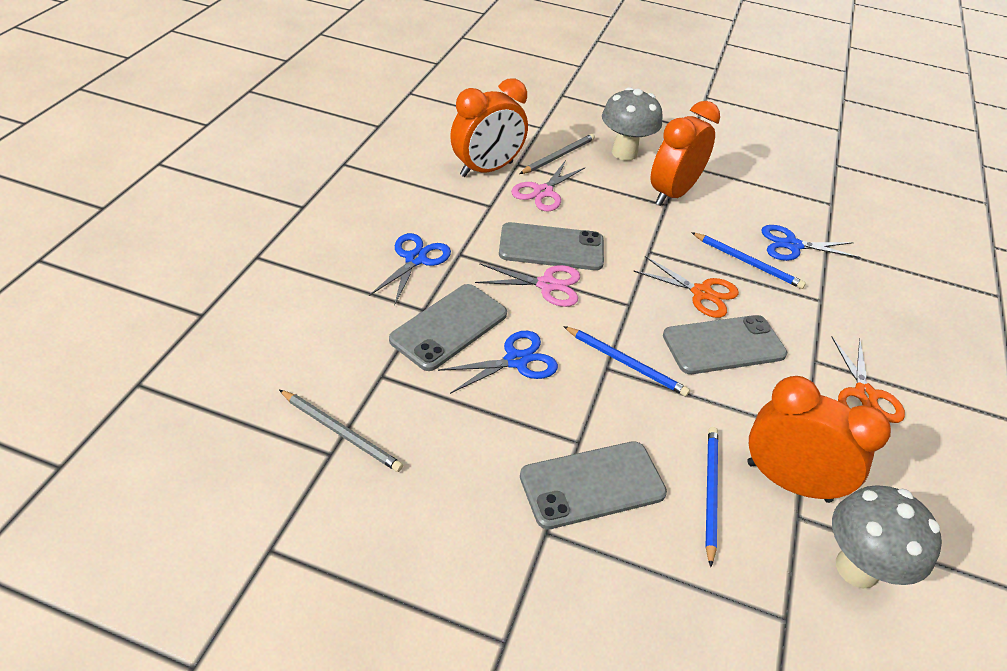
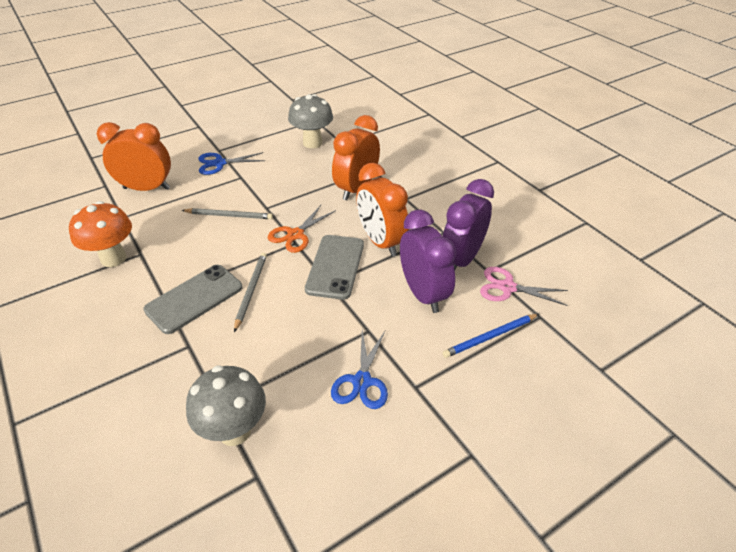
blue pencil: [563,326,690,396] [691,232,806,289] [705,427,718,567] = 3 -> [443,314,539,358] = 1
blue scissors: [369,233,451,306] [438,331,558,394] [761,225,861,261] = 3 -> [198,152,265,175] [331,330,388,409] = 2
grey phone: [389,284,507,371] [499,222,604,270] [520,441,667,529] [663,315,787,374] = 4 -> [143,265,242,334] [305,235,364,300] = 2
orange mushroom: none = 0 -> [69,201,132,267] = 1
orange scissors: [633,256,739,318] [832,337,905,423] = 2 -> [268,205,336,253] = 1
pink scissors: [475,263,580,307] [511,160,586,212] = 2 -> [480,267,568,306] = 1
purple clock: none = 0 -> [400,210,456,313] [442,179,494,270] = 2

